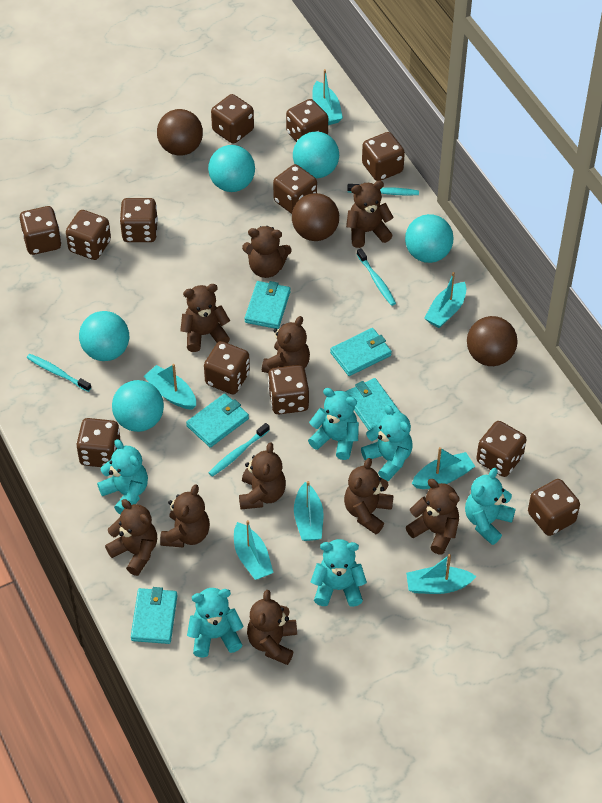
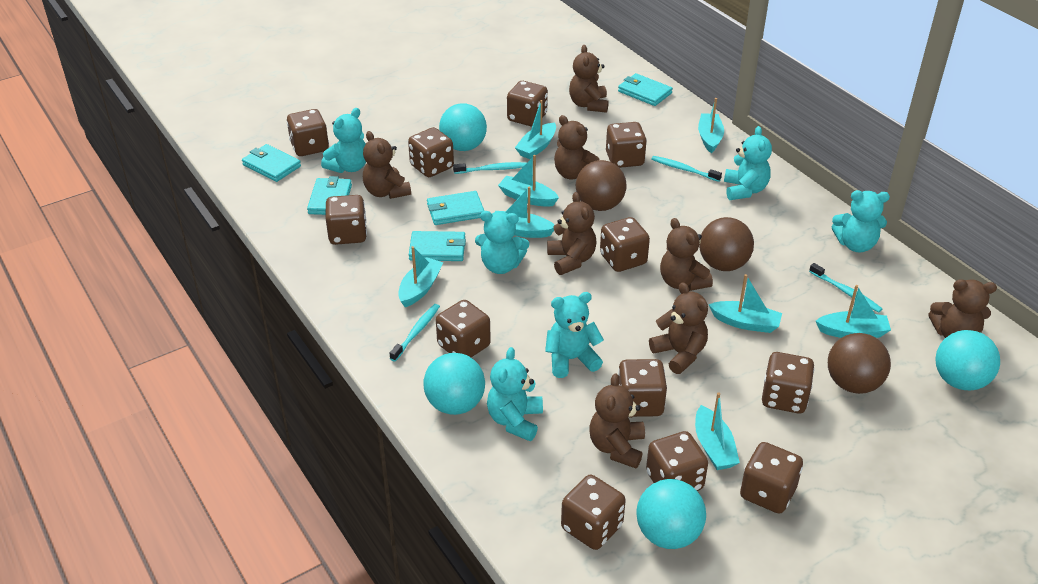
brown teddy bear: [105,499,157,576] [160,484,210,548] [180,284,230,352] [239,443,286,509] [242,226,292,278] [247,590,297,665] [262,316,310,373] [344,458,394,534] [346,181,394,248] [406,479,460,555] = 10 -> [363,131,411,199] [547,192,597,275] [554,115,599,179] [569,45,609,113] [590,373,645,468] [649,282,708,374] [660,218,713,291] [928,279,997,338] = 8
turquoise ball: [79,311,129,361] [112,380,164,432] [208,145,255,192] [293,132,339,178] [405,214,454,263] = 5 -> [423,353,485,415] [439,103,487,151] [636,479,706,549] [936,330,1000,390] = 4
turquoise boat: [143,364,196,410] [234,520,274,580] [294,481,324,541] [312,69,343,125] [406,554,477,594] [412,447,475,489] [425,272,466,328] = 7 -> [398,246,443,307] [495,186,554,238] [498,155,559,207] [515,100,556,159] [695,393,740,470] [698,98,724,153] [709,274,782,333] [816,285,891,338] = 8

